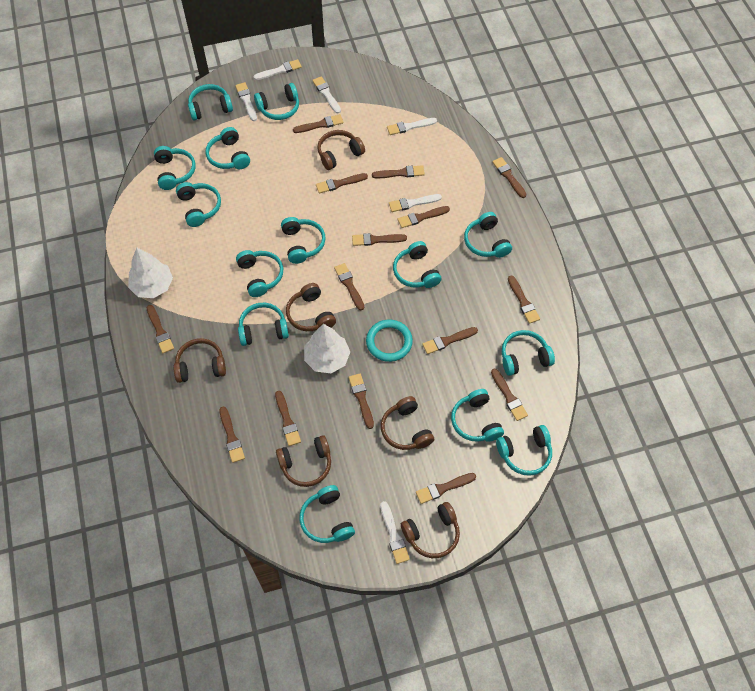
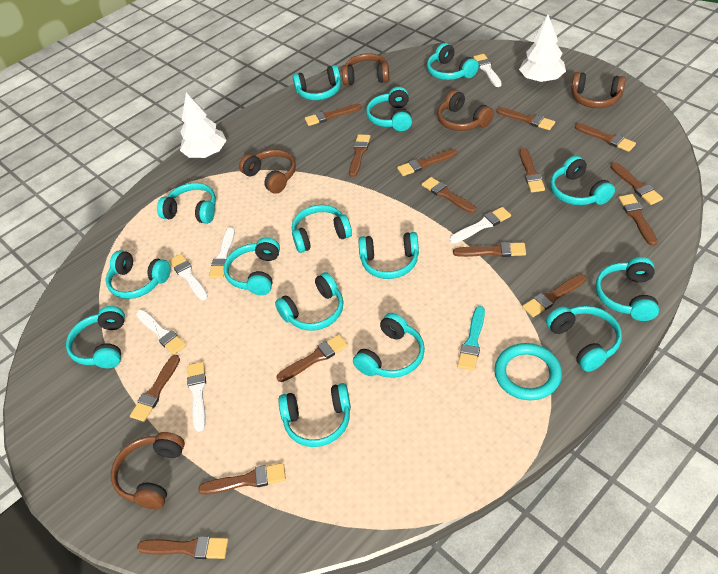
brown headphones: [173,338,226,383] [276,435,331,487] [286,283,336,331] [317,130,365,170] [381,396,434,450] [401,502,460,558] = 6 -> [111,432,185,509] [239,149,296,194] [342,53,389,85] [437,90,494,131] [571,72,626,108] = 5
turquoise brush: none = 0 -> [457,306,485,370] = 1
turquoise headphones: [154,146,196,190] [176,182,221,227] [188,84,233,120] [205,127,250,169] [236,250,283,297] [238,303,289,346] [254,83,299,120] [281,217,326,264] [299,485,355,543] [393,241,441,288] [451,389,504,442] [464,212,512,258] [496,425,552,476] [502,330,555,376] = 14 -> [66,306,125,368] [106,250,171,299] [157,183,216,224] [223,237,280,295] [275,272,343,331] [278,383,351,447] [292,205,352,253] [293,65,341,100] [353,313,425,378] [359,232,419,279] [366,87,412,131] [427,43,479,80] [546,306,622,372] [550,156,615,205] [595,257,659,321] = 15

